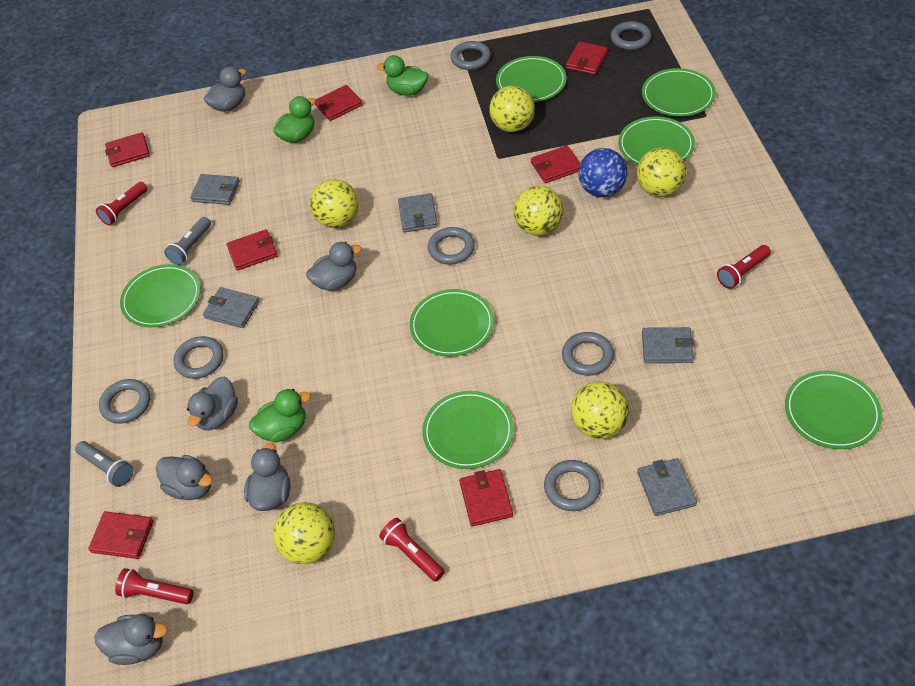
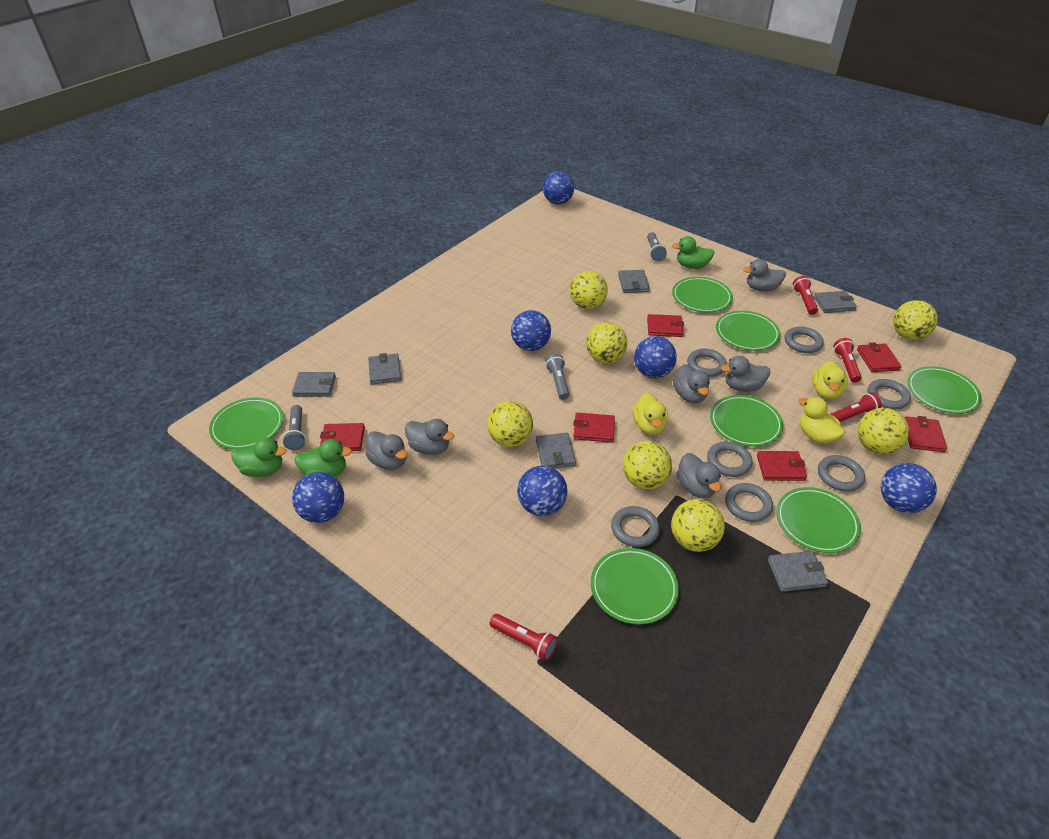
blue ball: [578,148,627,197] = 1 -> [292,472,344,523] [511,310,551,351] [517,466,567,516] [543,171,574,204] [634,336,677,378] [881,463,937,513] = 6
grey flashlight: [75,441,133,487] [164,217,211,265] = 2 -> [283,405,306,450] [545,354,569,400] [647,232,667,261] = 3
grey wallet: [190,174,240,205] [203,287,260,328] [398,193,438,233] [637,458,697,516] [642,327,694,363] = 5 -> [292,372,336,397] [368,353,401,385] [536,433,576,468] [618,270,650,293] [768,551,828,592] [814,291,857,313] = 6
red wallet: [88,511,153,559] [105,132,150,167] [226,229,277,271] [315,85,363,121] [459,469,513,526] [531,145,580,183] [566,42,608,75] = 7 -> [320,423,365,451] [573,413,615,443] [647,314,684,337] [757,451,807,481] [857,342,902,372] [905,416,947,452] = 6
yellow ball: [273,502,335,564] [310,179,359,228] [489,86,535,132] [513,186,563,236] [571,381,629,439] [637,147,687,197] = 6 -> [487,401,533,447] [570,271,608,309] [586,322,628,364] [623,441,672,490] [671,499,725,552] [857,408,909,454] [893,300,938,340] = 7
yellow duck: none = 0 -> [632,393,668,435] [799,397,845,444] [812,361,848,399] = 3

